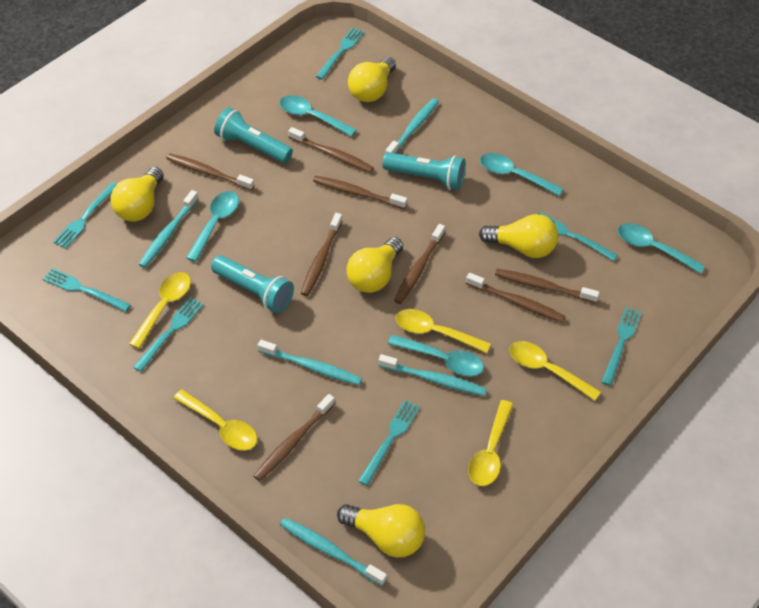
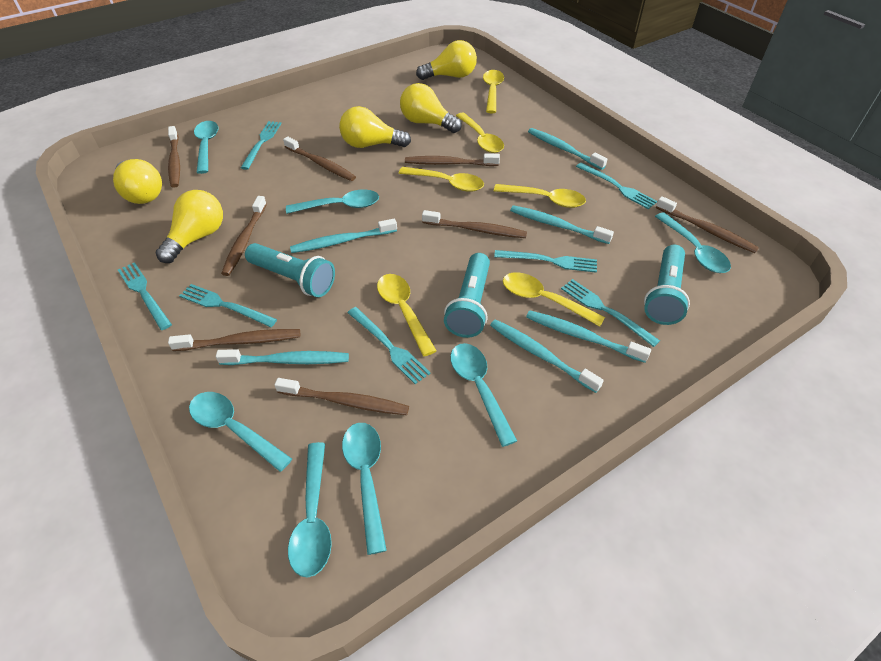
turquoise spoon: [186,191,239,262] [280,95,356,137] [388,335,484,377] [480,153,564,196] [618,223,705,274] = 5 -> [189,392,292,472] [194,121,219,174] [286,189,379,214] [288,442,332,577] [342,423,387,555] [450,343,517,447] [655,213,731,273] = 7
turquoise toothbrush: [138,190,199,268] [258,340,362,385] [280,518,387,586] [378,354,486,396] [385,98,439,154] = 5 -> [216,349,349,365] [290,218,397,253] [490,319,604,393] [510,205,614,244] [526,310,651,363] [528,128,608,170] = 6
yellow spoon: [129,272,191,349] [173,389,257,450] [396,309,491,353] [468,400,513,486] [509,341,601,401] = 5 -> [377,274,437,356] [399,167,484,192] [456,113,504,153] [483,70,504,113] [494,184,586,208] [503,272,605,327] = 6

